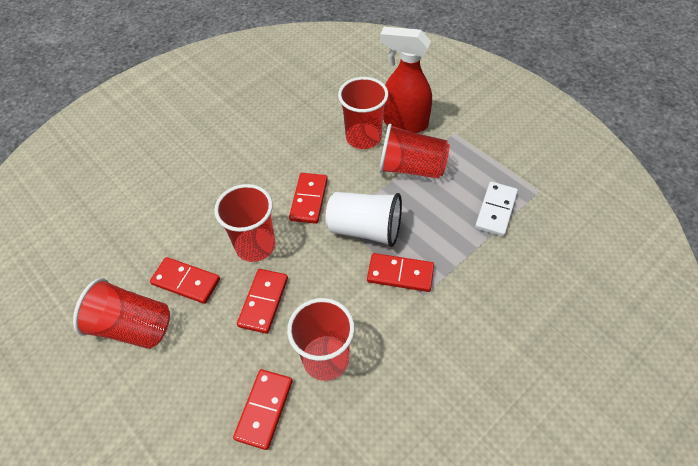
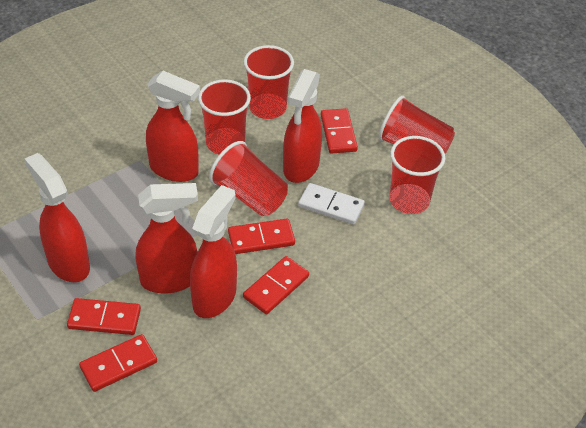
red spray bottle: [380,27,432,133] = 1 -> [25,153,90,282] [136,183,198,294] [146,71,200,182] [190,185,237,318] [283,69,322,183] = 5
white cup: [326,192,402,247] = 1 -> none = 0

